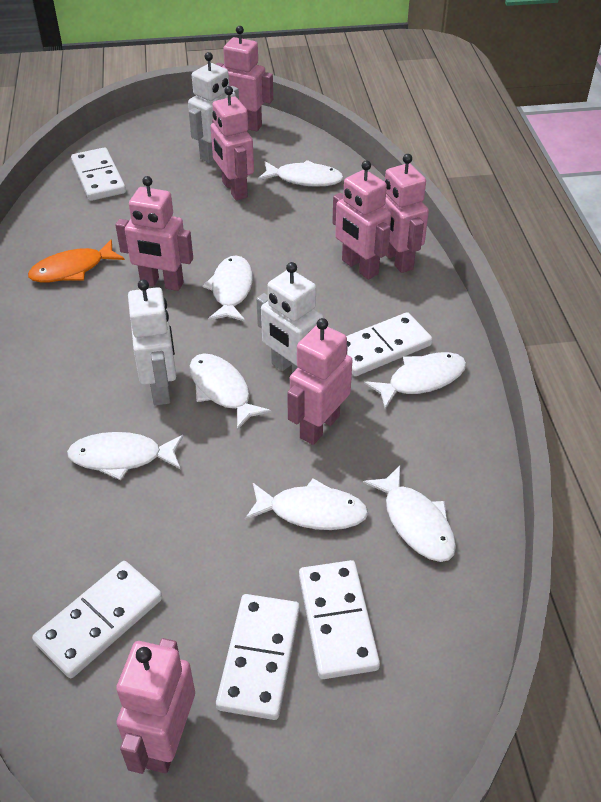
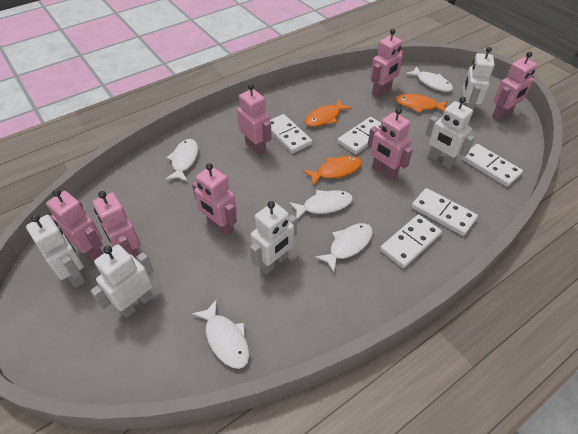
orange fish: [28,239,125,283] = 1 -> [303,156,362,186] [304,99,352,127] [395,94,448,113] = 3
white fish: [67,432,184,480] [190,353,272,430] [202,255,253,321] [245,478,368,530] [258,160,344,187] [363,465,456,562] [364,352,467,409] = 7 -> [165,139,198,182] [192,299,250,369] [289,190,353,220] [315,223,373,273] [405,66,453,92] = 5
white robot: [128,279,176,406] [188,52,239,163] [256,262,324,373] = 3 -> [26,214,86,288] [90,244,154,318] [250,201,297,274] [425,97,475,169] [462,47,494,114] = 5

